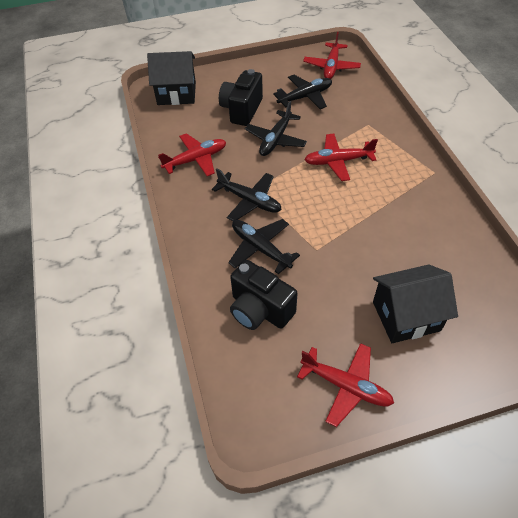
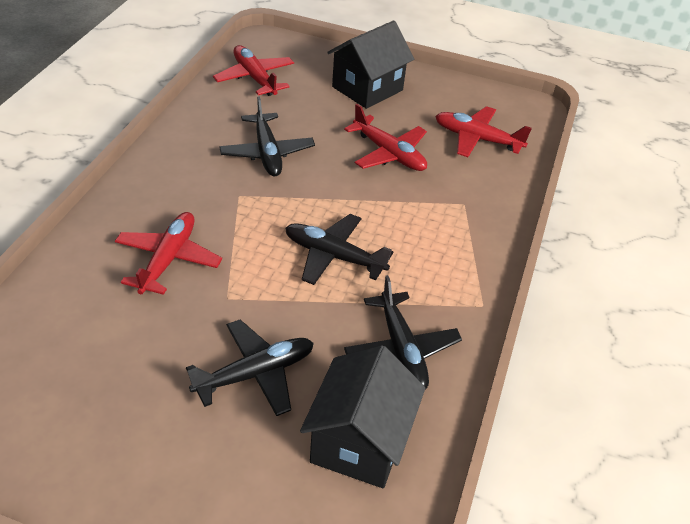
black camera: [219,69,263,126] [230,260,297,330] = 2 -> none = 0

